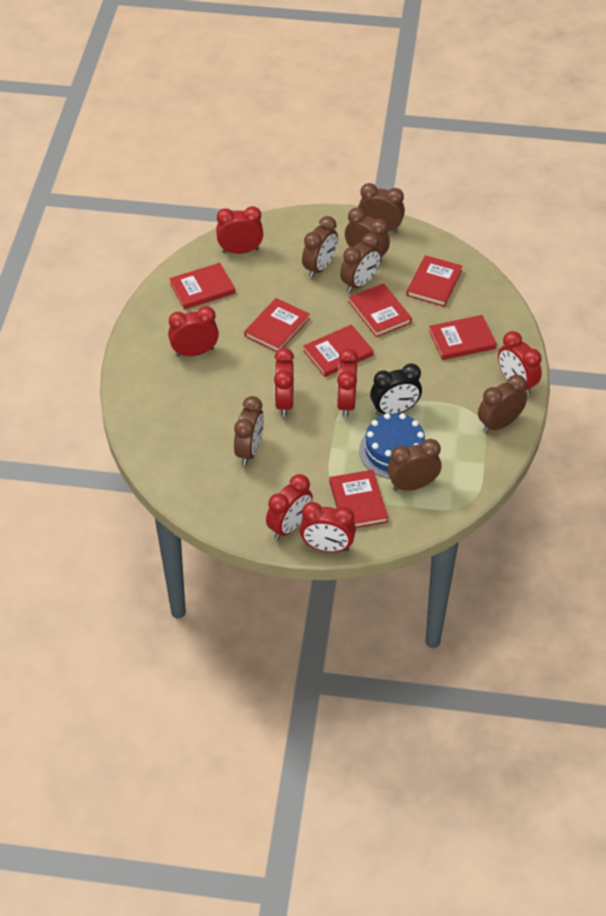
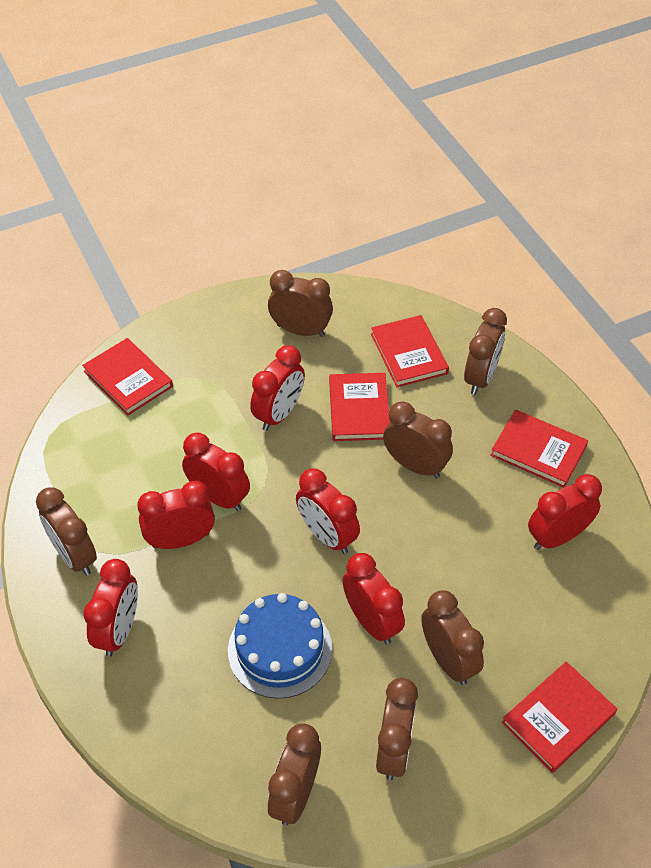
black clock: [370,363,422,416] = 1 -> none = 0
red book: [169,263,235,310] [244,298,310,352] [303,324,374,377] [329,470,388,528] [349,283,412,337] [406,255,463,307] [429,315,497,360] = 7 -> [82,338,173,416] [329,373,390,441] [371,315,449,387] [491,410,588,488] [502,662,617,773] = 5

